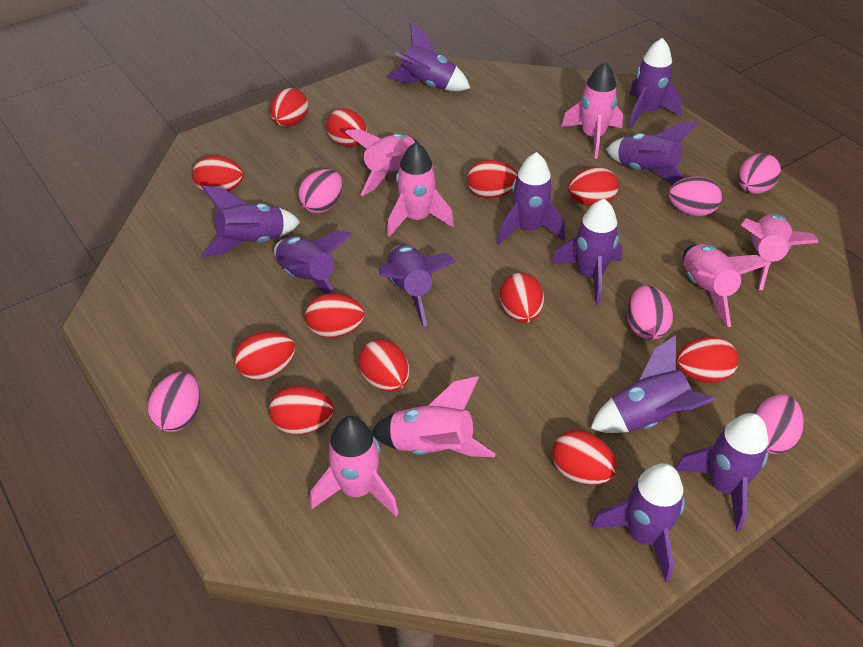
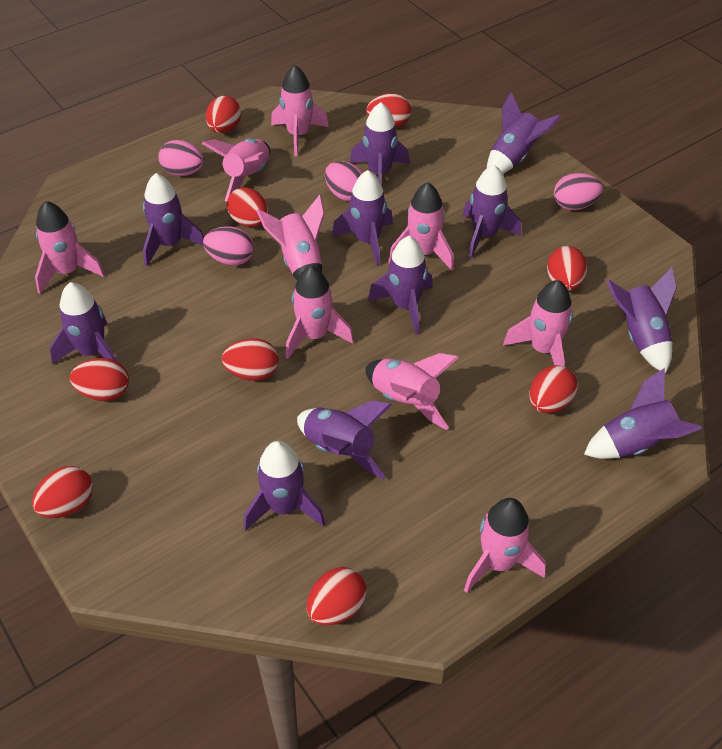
pink egg: [148,372,200,432] [298,169,343,213] [627,285,673,340] [669,177,722,216] [738,153,781,194] [754,394,804,454] = 6 -> [158,140,204,176] [203,227,254,266] [325,161,363,201] [554,173,603,210] = 4
pink rocket: [310,416,398,517] [345,129,419,196] [372,376,495,457] [387,142,454,237] [561,62,623,159] [683,244,771,327] [741,214,819,291] = 7 -> [35,201,105,294] [202,138,270,202] [256,195,325,280] [271,65,329,156] [285,266,354,359] [366,353,459,430] [388,182,454,271] [464,498,546,593] [503,280,573,367] = 9
red egg: [192,156,243,192] [234,332,295,380] [269,386,334,434] [270,88,308,127] [305,293,365,338] [326,109,368,147] [358,339,410,392] [467,160,517,198] [500,273,544,323] [552,430,617,485] [568,167,618,206] [676,337,739,383] = 12 -> [32,466,93,518] [70,358,129,401] [206,96,241,133] [221,338,279,381] [227,187,269,227] [307,567,366,626] [366,93,411,127] [529,365,577,414] [547,246,587,291] = 9

